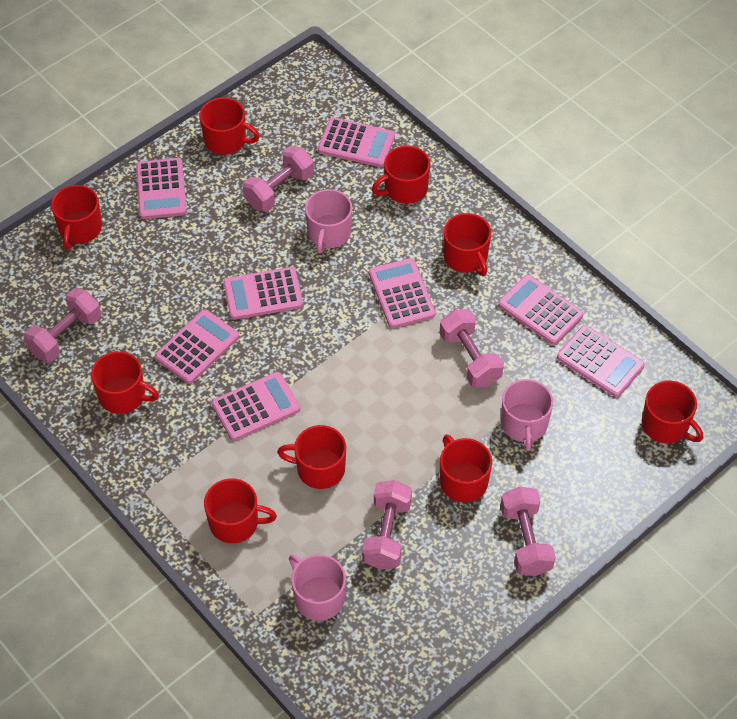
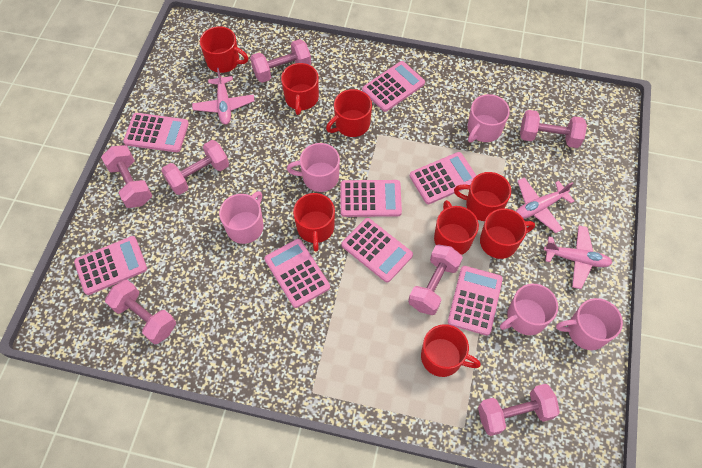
pink dumbbell: [24,288,101,362] [243,146,314,212] [362,480,412,569] [439,310,504,388] [501,486,555,576] = 5 -> [101,145,152,208] [105,280,176,344] [161,140,229,195] [250,39,311,83] [408,244,463,315] [478,384,560,436] [520,110,587,148] = 7
pink mug: [289,554,346,621] [305,189,352,253] [501,379,553,451] = 3 -> [219,191,264,244] [287,143,340,192] [467,94,510,142] [500,284,558,335] [556,298,623,350] = 5
pink plane: none = 0 -> [192,68,254,125] [516,177,574,233] [544,226,612,289] = 3
red mug: [51,185,102,249] [91,351,159,414] [199,97,260,155] [204,479,277,543] [277,425,346,489] [372,146,430,204] [440,434,492,502] [444,213,491,276] [642,381,703,443] = 9 -> [200,26,248,73] [281,63,319,115] [293,193,335,252] [326,89,372,137] [421,324,481,377] [434,200,479,255] [454,172,511,221] [480,208,535,259] = 8

